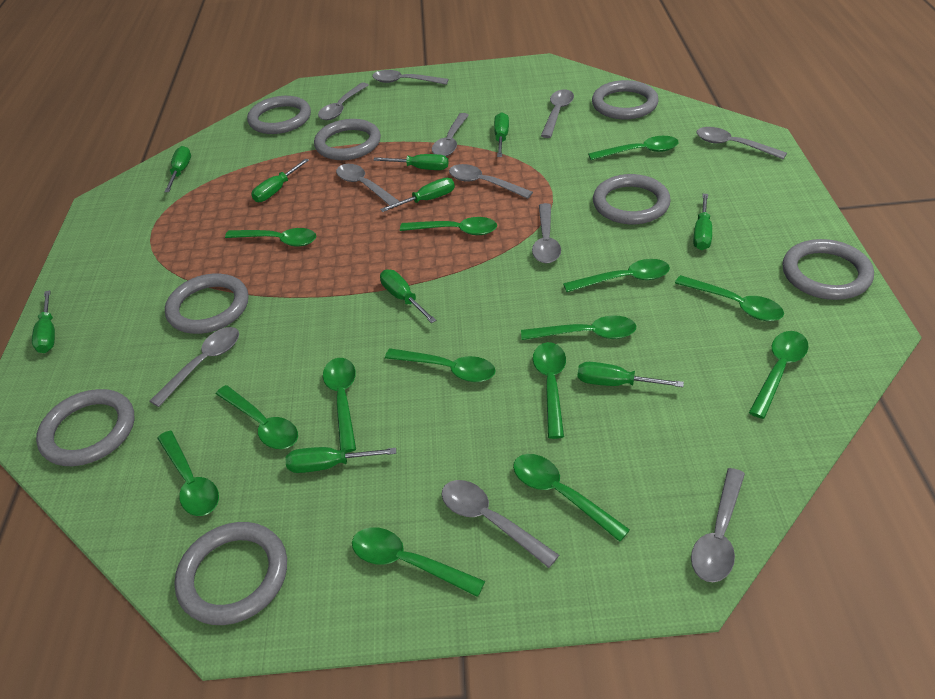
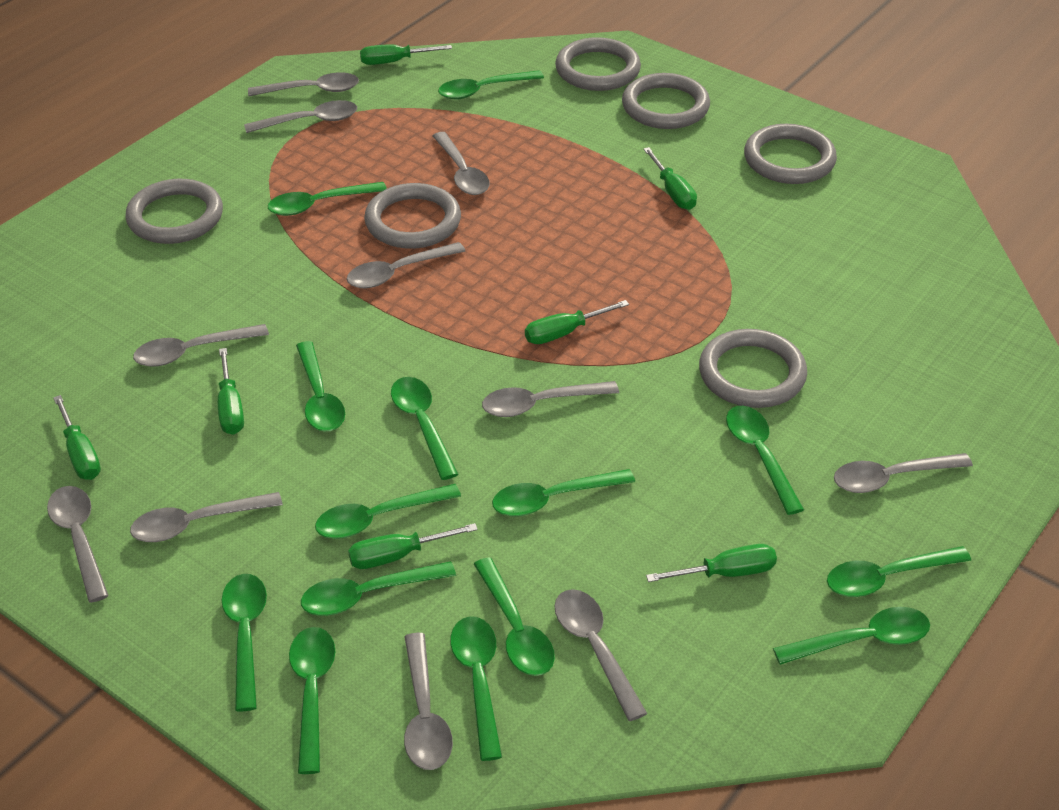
green screwdriver: [32,290,55,353] [164,146,191,192] [251,158,309,202] [286,447,396,473] [373,154,449,170] [380,178,455,212] [380,270,436,323] [494,112,509,157] [578,362,684,387] [693,194,712,250] = 10 -> [53,395,101,480] [218,348,244,435] [348,523,478,569] [360,44,452,65] [525,300,629,344] [643,147,697,210] [646,544,777,582] = 7
grey ring: [36,389,135,466] [165,273,248,334] [174,522,287,625] [247,96,311,134] [314,119,381,160] [592,80,659,119] [593,174,671,224] [782,239,874,300] = 8 -> [125,179,223,244] [364,183,461,249] [555,37,641,91] [622,73,710,129] [699,329,807,408] [744,124,837,184] = 6

